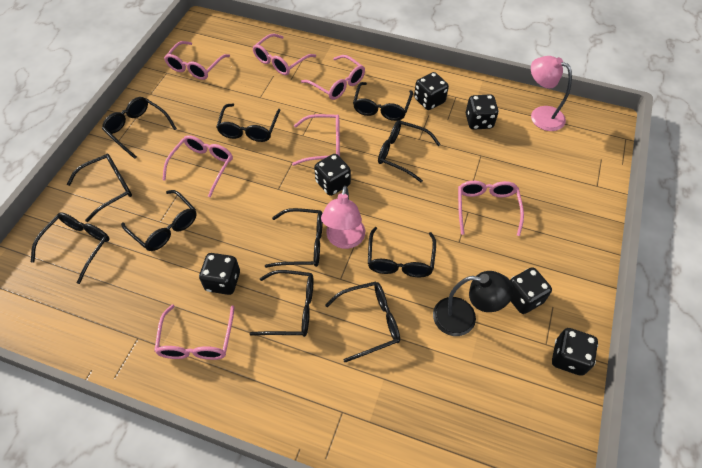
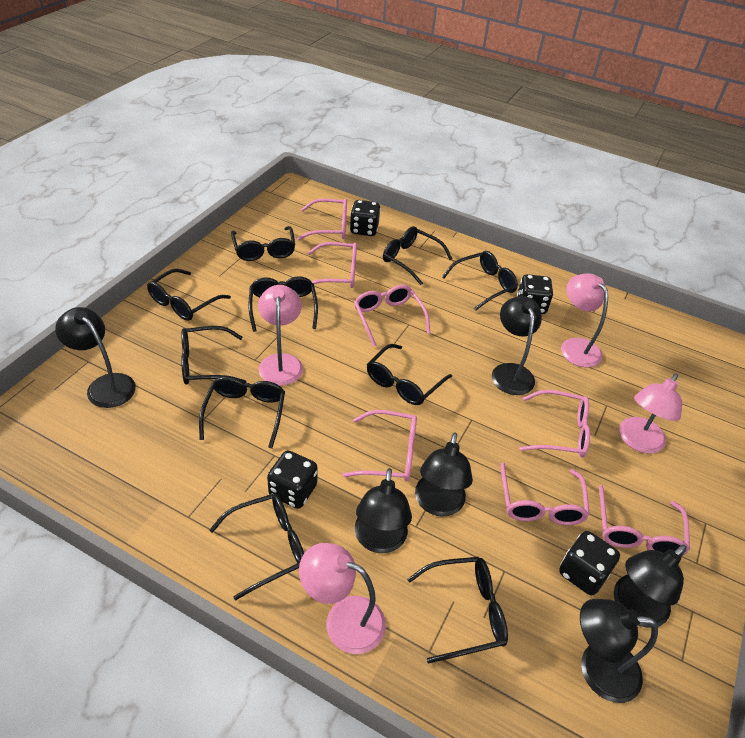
black dice: [199,253,240,295] [314,154,351,196] [414,72,449,110] [466,94,499,130] [510,267,552,314] [552,328,598,376] = 6 -> [267,451,318,509] [350,200,381,236] [517,274,553,314] [559,531,620,595] = 4
black glasses: [31,212,110,284] [67,154,132,222] [102,97,177,159] [121,190,197,251] [216,103,281,142] [250,270,313,337] [265,208,323,268] [325,281,400,362] [353,82,413,121] [368,227,436,277] [378,120,441,183] = 11 -> [147,269,231,321] [181,326,246,385] [199,377,285,449] [209,494,304,601] [231,226,295,261] [248,276,318,332] [367,344,452,405] [383,226,452,285] [407,557,508,663] [442,251,518,311] = 10
black lamp: [433,271,513,336] = 1 -> [55,307,136,408] [355,468,412,553] [415,432,473,516] [492,296,542,395] [580,599,658,703] [614,545,687,628] = 6
pink lamp: [321,186,365,249] [531,56,572,131] = 2 -> [258,285,303,386] [299,543,386,654] [561,273,608,367] [619,373,682,454] = 4

